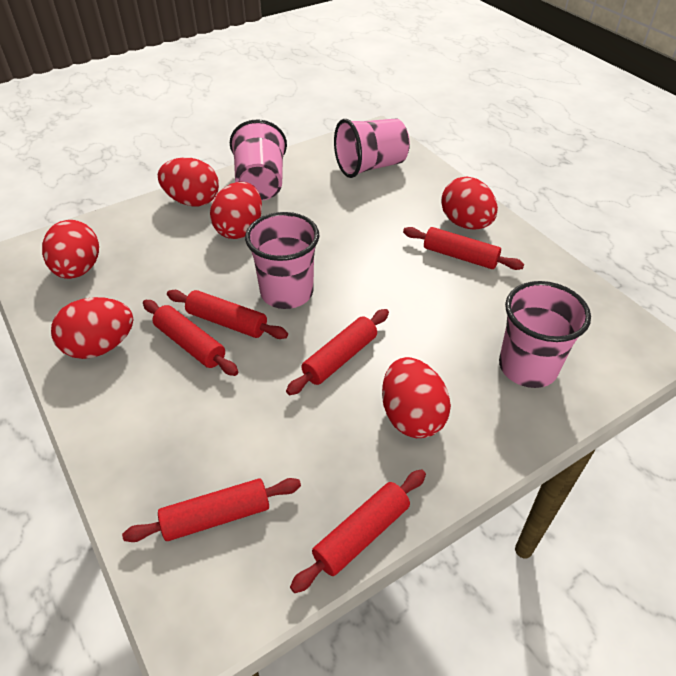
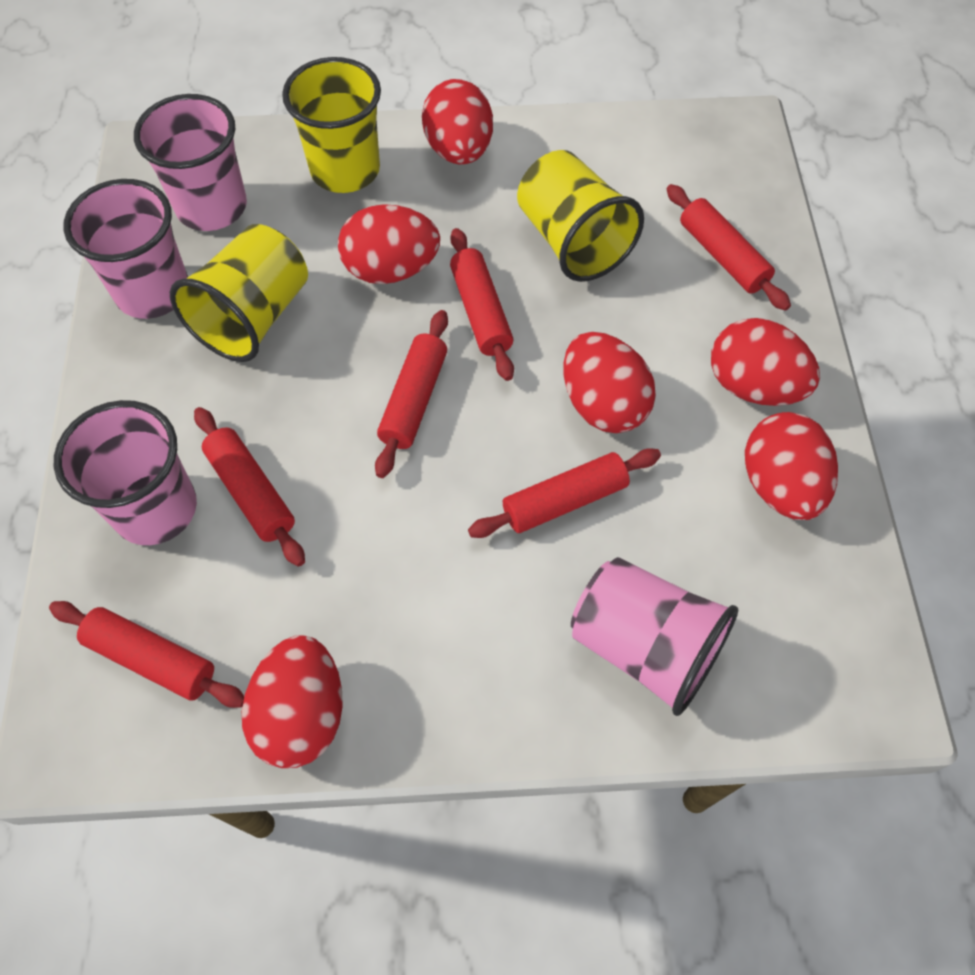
yellow cup: none = 0 -> [170,224,308,362] [282,57,381,193] [517,150,644,282] = 3

